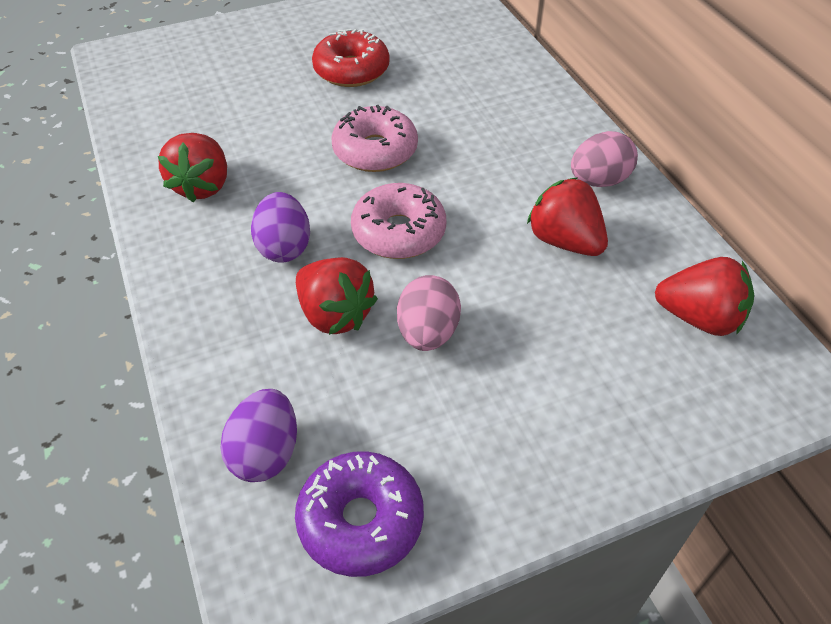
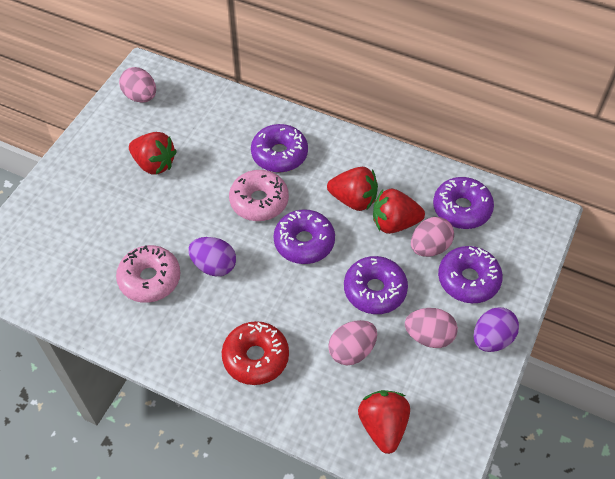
pink egg: [397,275,461,351] [571,131,638,187] = 2 -> [119,67,156,102] [328,320,377,365] [405,308,458,348] [411,217,454,257] = 4
purple donut: [295,451,424,577] = 1 -> [251,124,308,173] [274,209,335,264] [344,256,408,314] [433,177,494,229] [438,246,503,303] = 5

